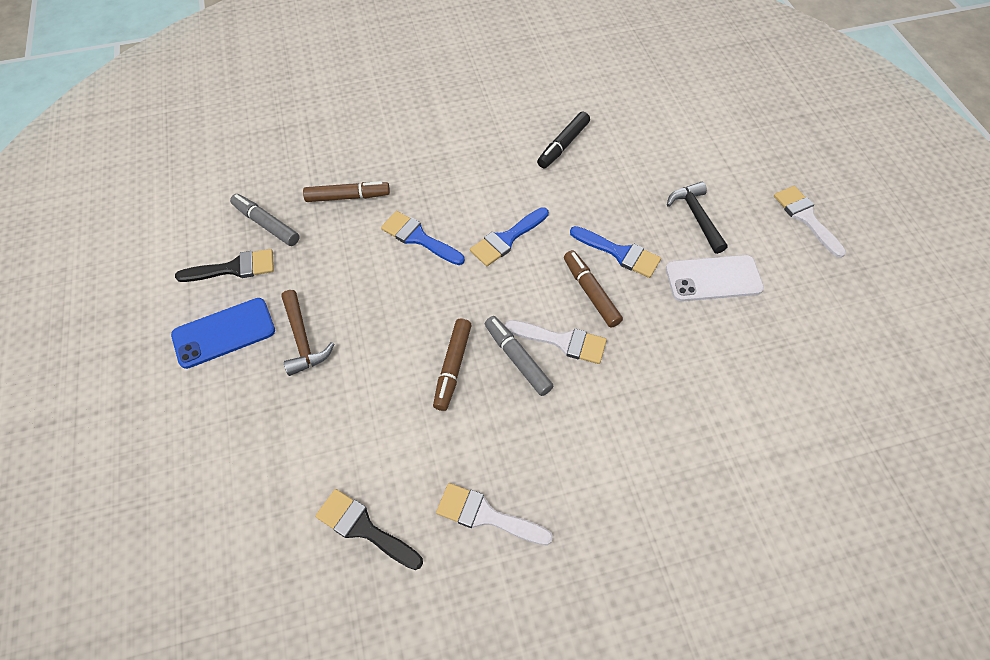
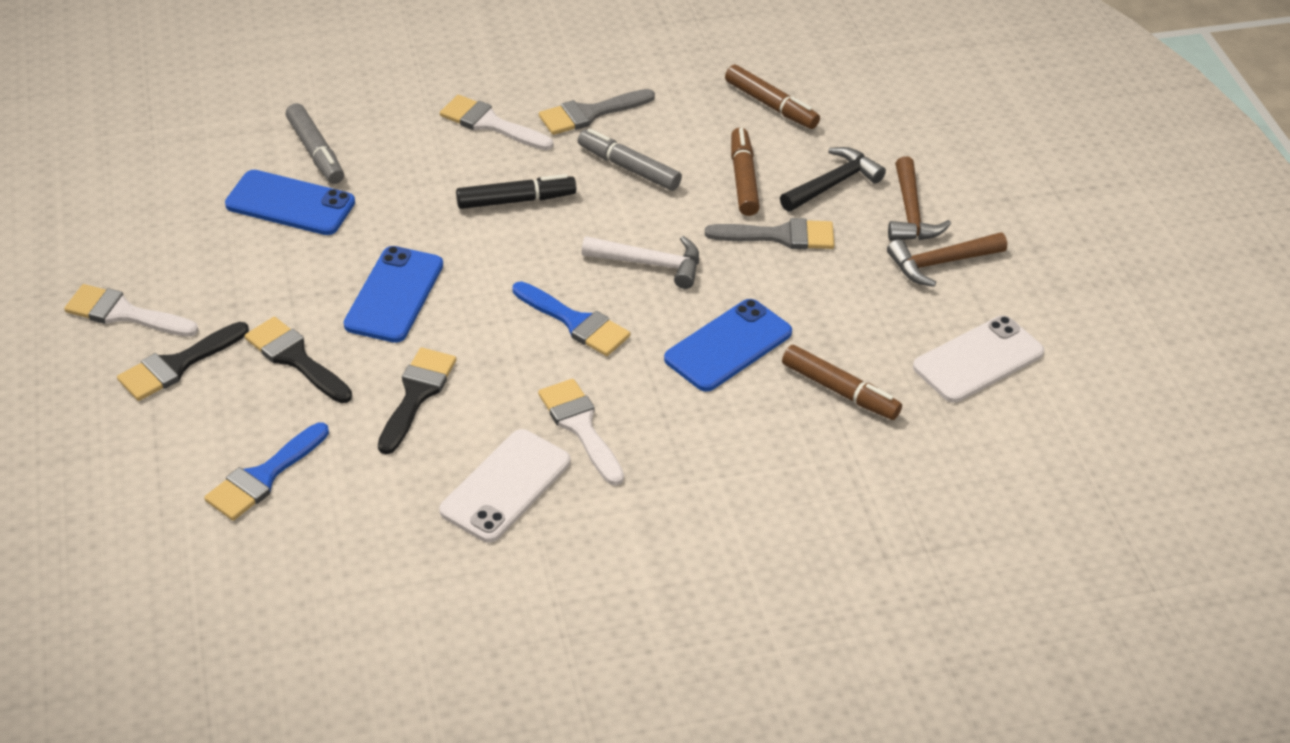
black brush: [175,249,274,282] [315,489,423,570] = 2 -> [117,322,249,401] [245,317,352,403] [378,347,456,455] = 3
blue brush: [381,211,465,265] [470,207,549,266] [570,226,661,278] = 3 -> [204,423,329,521] [513,281,630,356] = 2
blue phone: [171,298,275,369] = 1 -> [225,170,355,235] [344,246,443,343] [664,299,792,392] = 3
brown hammer: [281,290,334,376] = 1 -> [887,232,1007,287] [888,156,951,241] = 2
grey brush: none = 0 -> [539,89,655,135] [705,218,834,249] = 2
white hammer: none = 0 -> [582,236,699,289] = 1
white phone: [666,255,764,302] = 1 -> [439,429,570,543] [913,316,1044,403] = 2

